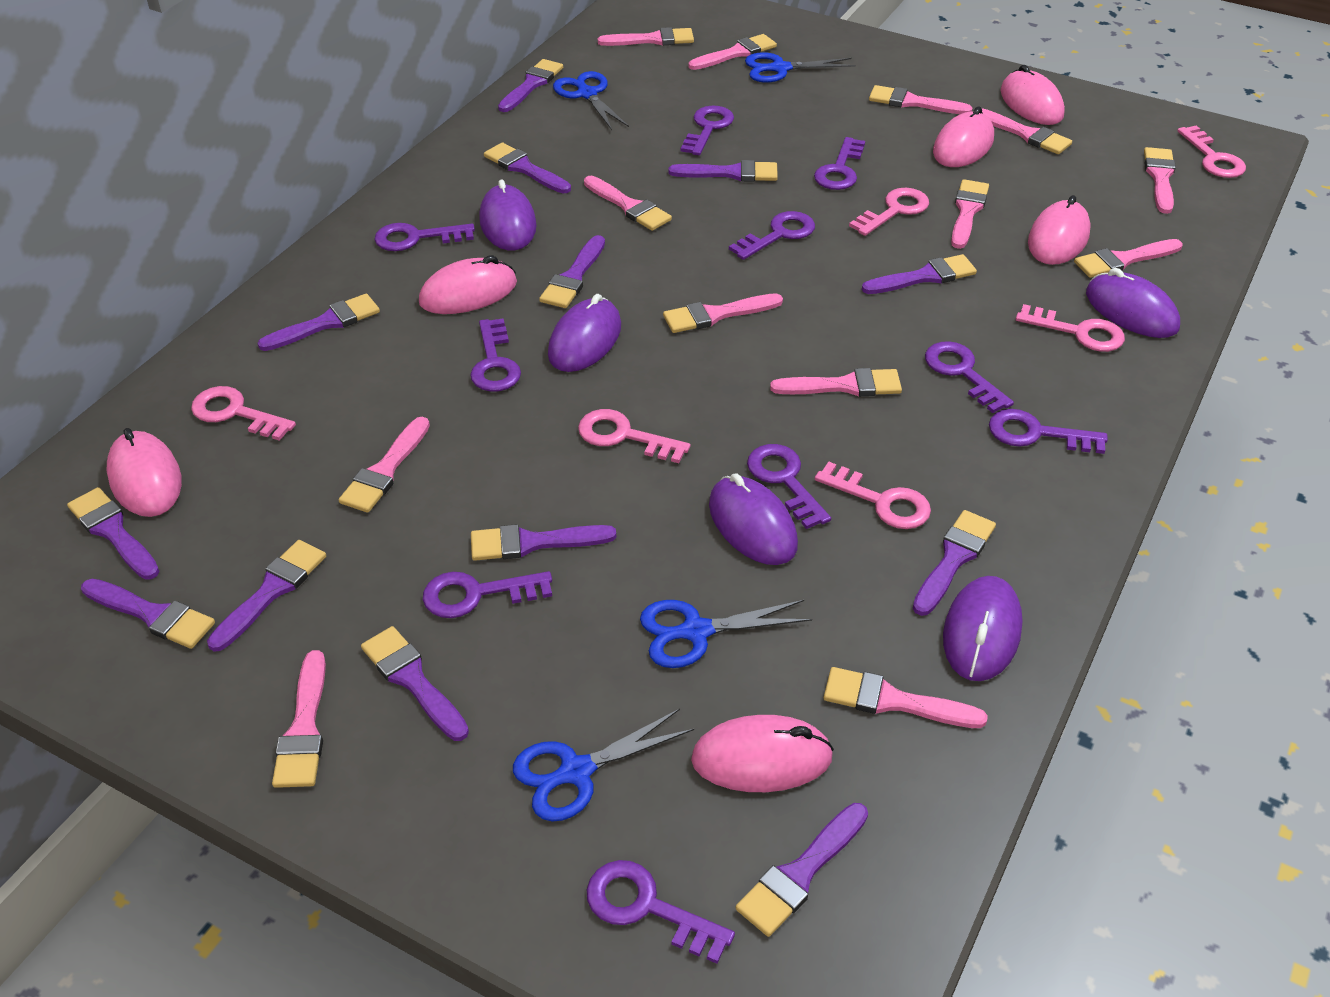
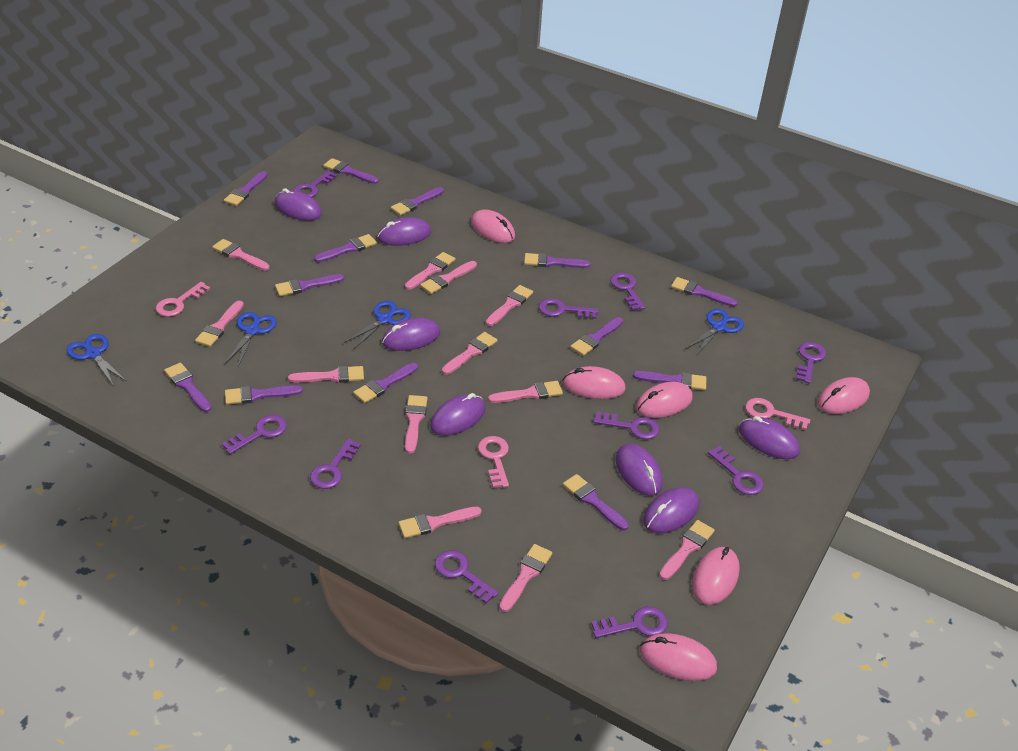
pink brush: [272,650,326,788] [339,417,430,513] [584,176,672,231] [598,27,694,46] [663,293,783,333] [688,34,777,70] [770,368,902,396] [824,667,988,728] [869,85,972,114] [951,179,989,249] [982,108,1072,154] [1074,239,1183,278] [1144,147,1176,214] = 13 -> [195,300,244,347] [212,239,270,271] [288,366,364,383] [398,507,482,538] [405,252,456,290] [405,395,428,454] [420,261,477,294] [442,332,498,375] [486,285,533,326] [488,381,563,403] [499,544,552,612] [659,520,715,580] = 12
pink key: [191,386,296,441] [578,409,691,463] [815,462,931,529] [849,188,929,236] [1016,304,1125,352] [1177,125,1246,178] = 6 -> [156,282,210,317] [478,436,509,488] [745,398,810,430] = 3
purple mouse: [479,179,537,250] [548,294,621,372] [709,473,798,565] [943,576,1023,681] [1086,268,1180,338] = 5 -> [274,188,322,221] [377,217,431,246] [382,318,440,351] [430,393,485,436] [616,443,663,496] [643,487,699,533] [739,416,800,459] = 7

